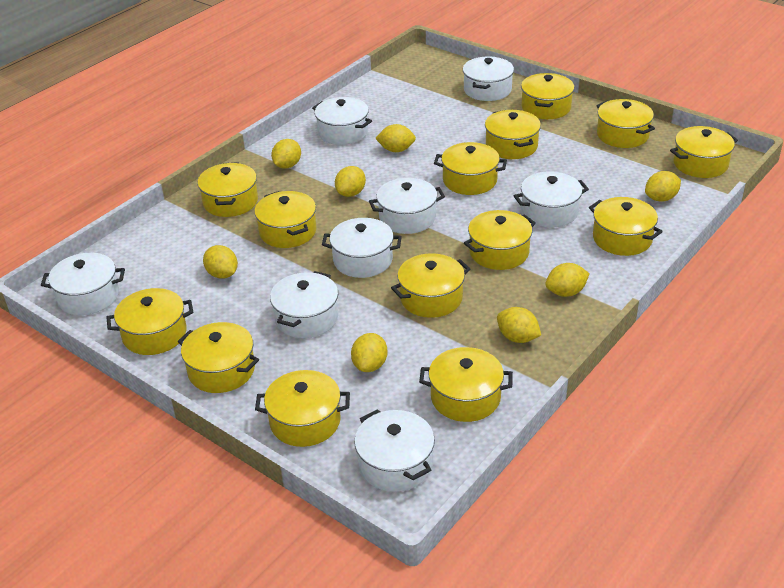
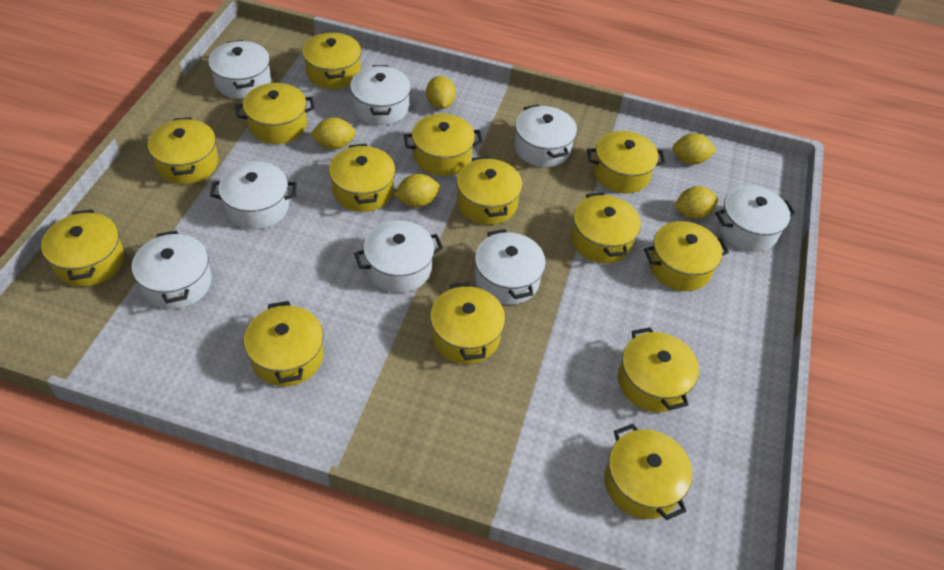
yellow lemon: [203,245,238,279] [271,139,301,169] [335,166,366,197] [351,333,387,372] [375,124,416,152] [497,307,541,343] [545,263,590,297] [645,171,681,202] = 8 -> [310,117,356,149] [394,174,440,207] [426,76,456,109] [672,133,716,164] [674,186,718,219] = 5

